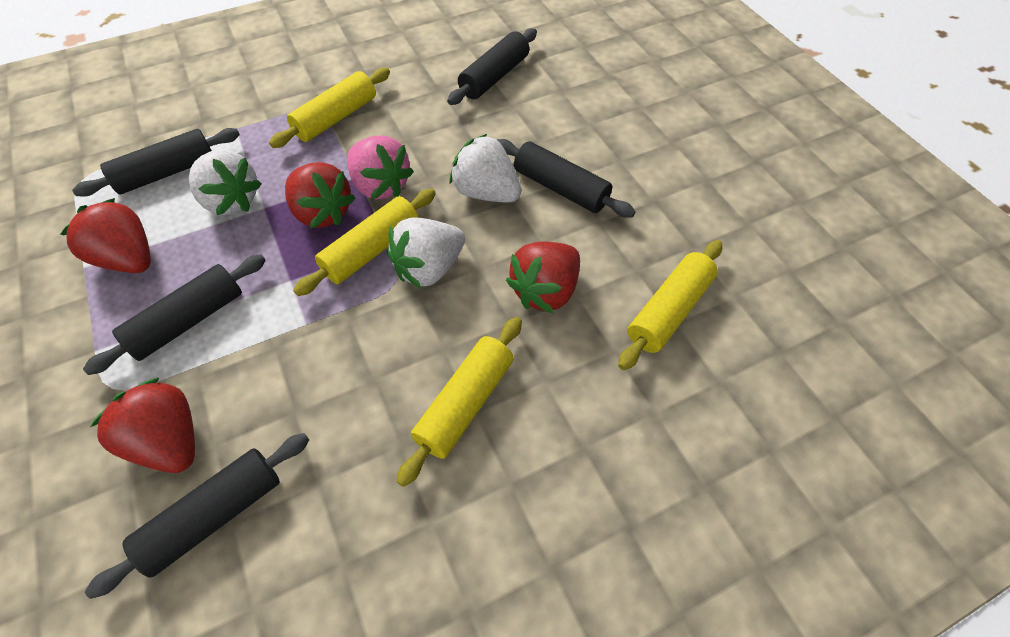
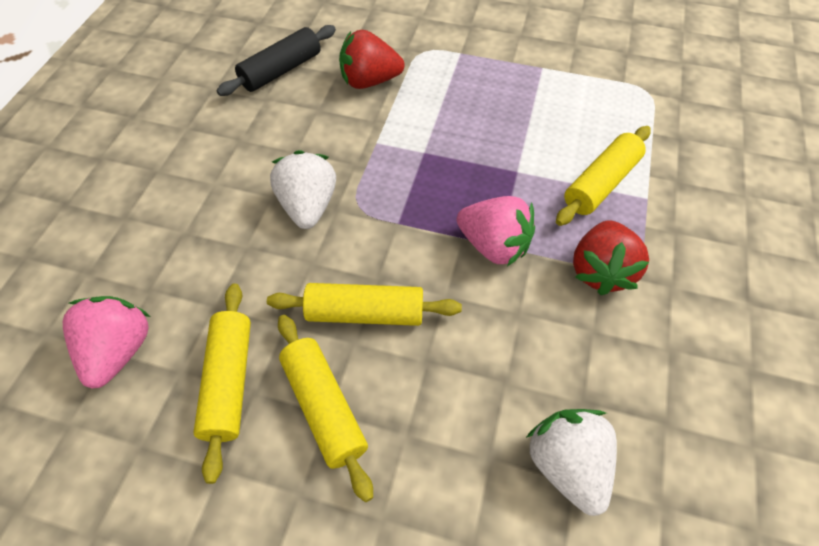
black rolling pin: [72,128,240,197] [83,255,266,375] [85,433,309,599] [447,28,537,105] [497,139,635,218] = 5 -> [217,25,336,96] = 1
pink strawberry: [347,136,414,199] = 1 -> [63,296,151,389] [457,196,535,267] = 2
red strawberry: [60,198,151,273] [90,378,195,473] [285,162,355,228] [506,242,580,314] = 4 -> [339,30,405,89] [573,220,649,295] = 2
white strawberry: [189,150,262,215] [387,217,465,288] [450,134,521,202] = 3 -> [270,150,336,229] [526,409,617,516] = 2

